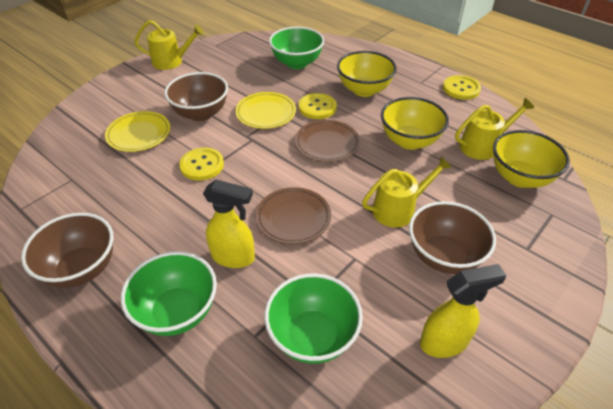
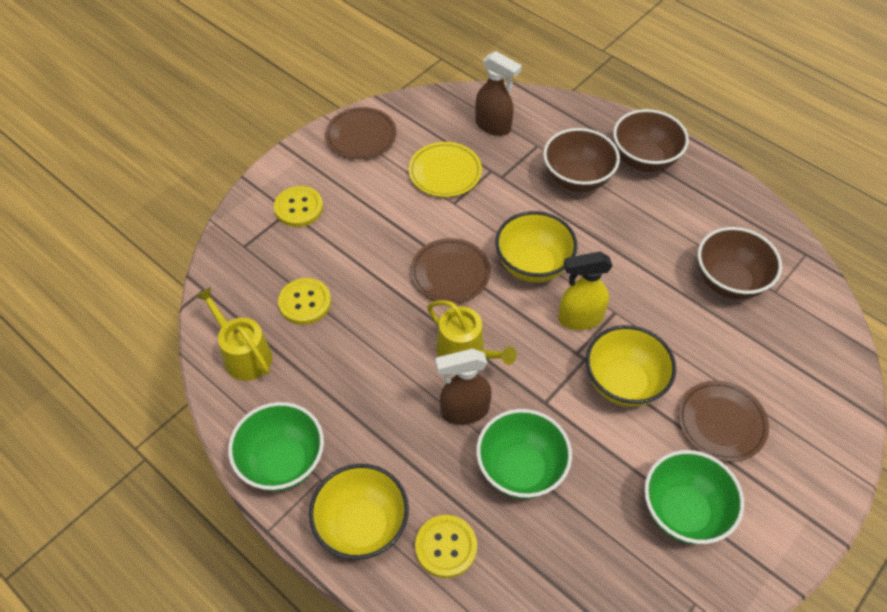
brown plate: [256,187,331,244] [295,120,360,162] = 2 -> [325,107,397,159] [411,238,490,303] [678,381,769,462] = 3
brown spray bottle: none = 0 -> [435,348,492,425] [475,51,522,136] = 2
yellow plate: [105,111,170,152] [235,92,296,129] = 2 -> [408,142,482,197] = 1
yellow spray bottle: [203,180,255,268] [420,264,506,358] = 2 -> [558,252,612,330] = 1
yellow watering can: [134,20,204,70] [362,156,452,228] [455,98,535,160] = 3 -> [195,287,272,381] [427,300,517,365] = 2

